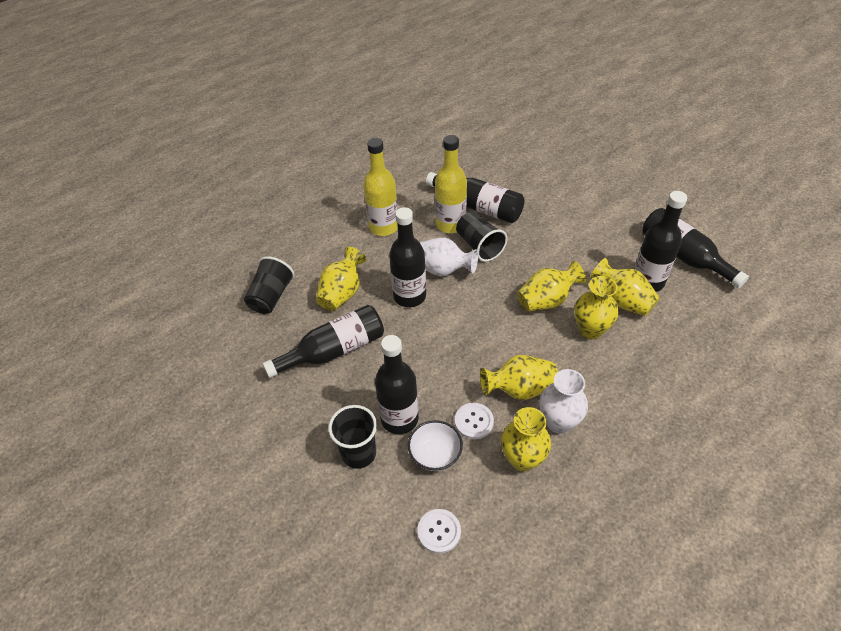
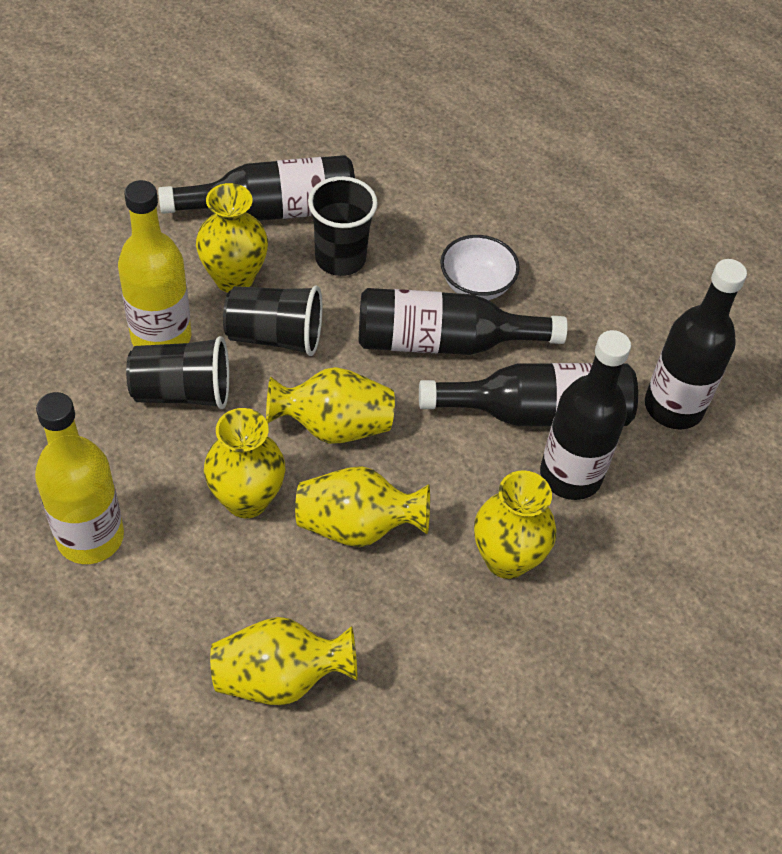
black bottle: [262,305,384,378] [375,335,419,434] [389,207,426,307] [426,172,524,223] [634,191,687,292] [642,208,749,288] = 6 -> [158,155,355,221] [359,288,568,355] [419,363,638,426] [540,330,631,500] [645,259,747,429] = 5
white button: [417,509,461,554] [455,403,494,439] = 2 -> none = 0
white vase: [420,238,478,276] [540,369,588,434] = 2 -> none = 0

